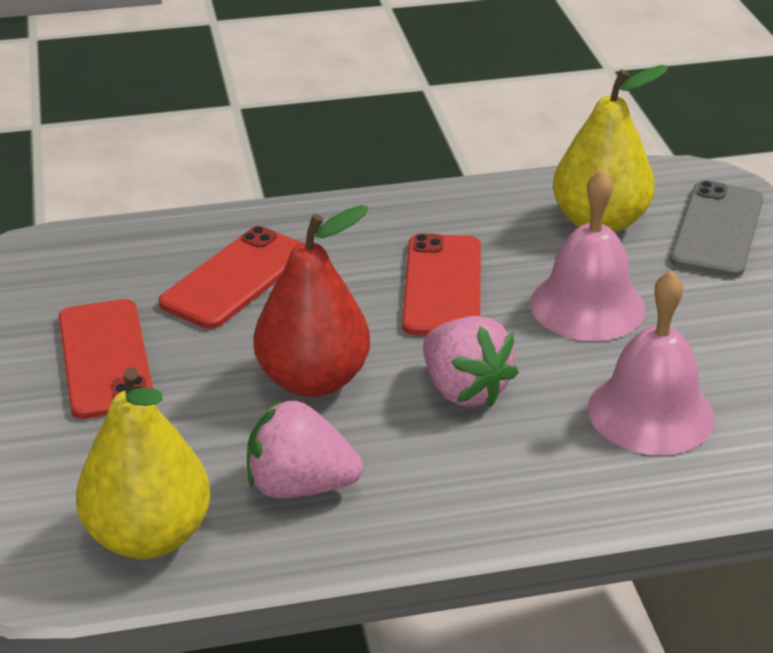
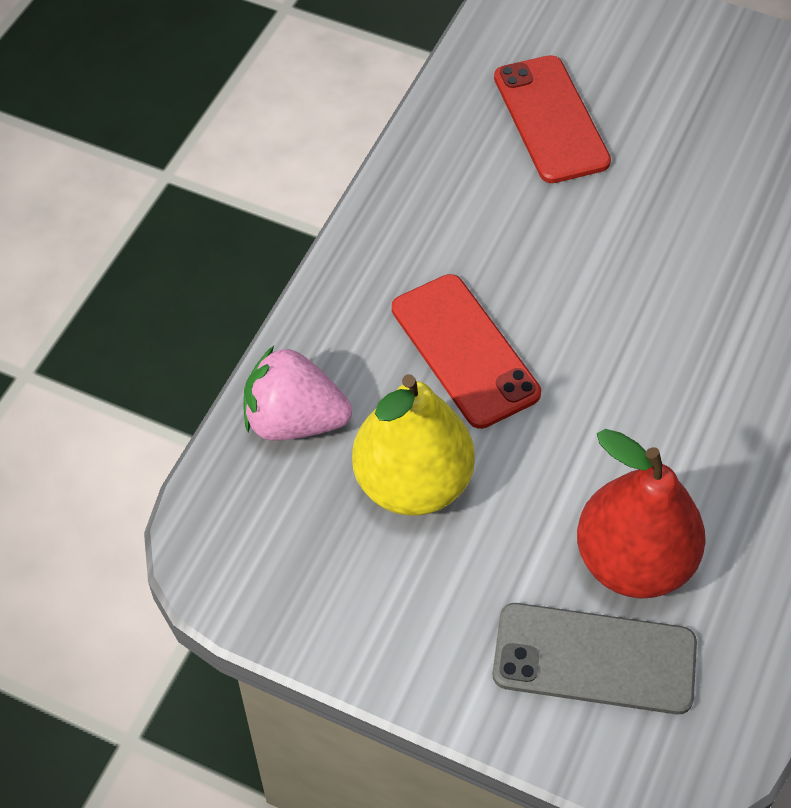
pink bell: [530,170,645,341] [588,270,715,455] = 2 -> none = 0
pink strawberry: [247,399,363,498] [423,316,519,407] = 2 -> [243,346,352,441] = 1
red phone: [58,299,153,419] [159,226,303,329] [402,233,481,336] = 3 -> [392,274,541,429] [494,55,611,183] = 2
yellow pear: [76,367,211,559] [553,65,668,233] = 2 -> [352,374,475,516] = 1

